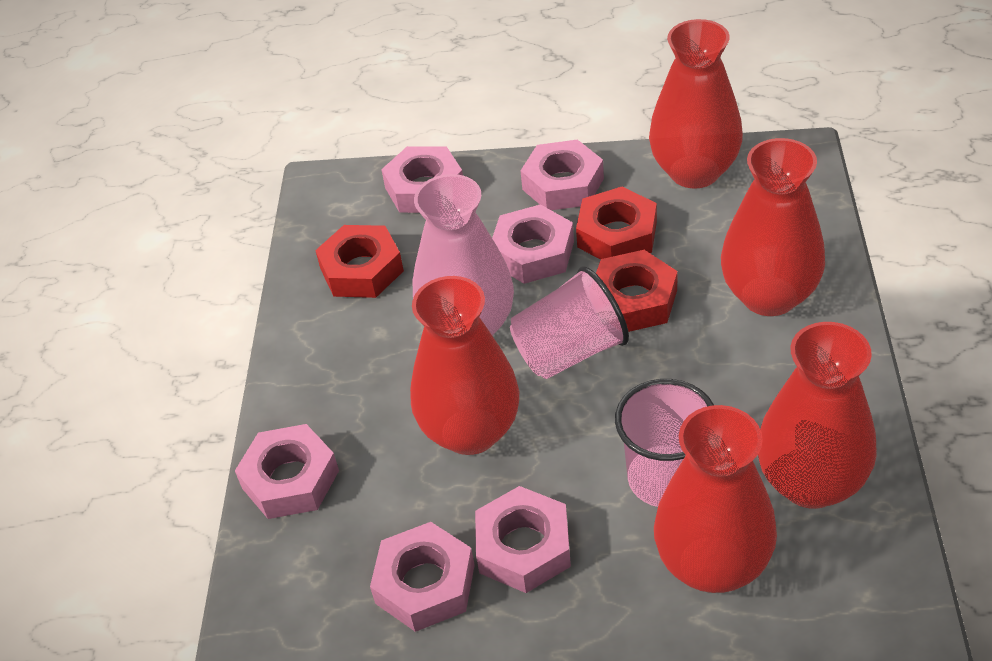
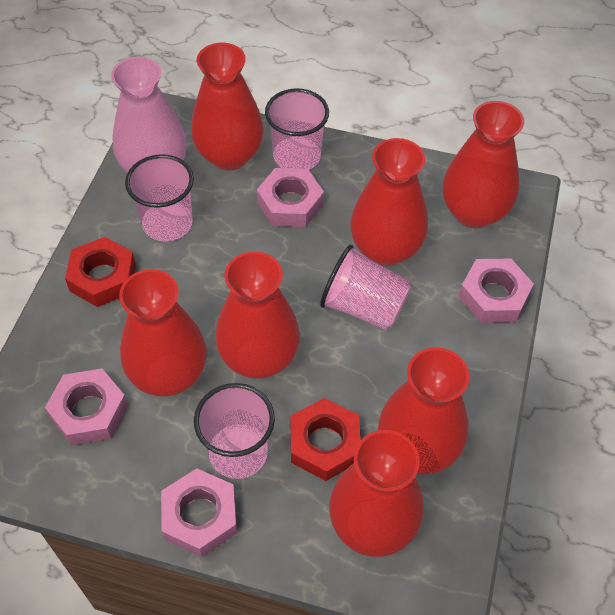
pink cup: [510,266,629,379] [615,379,714,507] = 2 -> [125,154,194,241] [194,383,275,479] [265,88,329,170] [320,245,411,330] = 4
pink nut: [235,424,339,519] [370,522,475,632] [381,146,463,213] [475,486,571,593] [492,204,574,284] [521,139,604,210] = 6 -> [45,369,128,445] [161,468,237,557] [257,168,324,227] [459,259,534,323] = 4
red nut: [315,225,404,298] [576,187,657,260] [596,250,678,332] = 3 -> [65,237,136,307] [291,398,361,481] = 2
red vase: [410,276,519,455] [649,19,743,189] [654,405,777,593] [721,138,825,316] [758,322,876,509] = 5 -> [119,269,207,396] [191,43,264,170] [215,251,300,379] [329,430,424,557] [350,138,428,266] [378,347,469,475] [443,101,524,228] = 7

